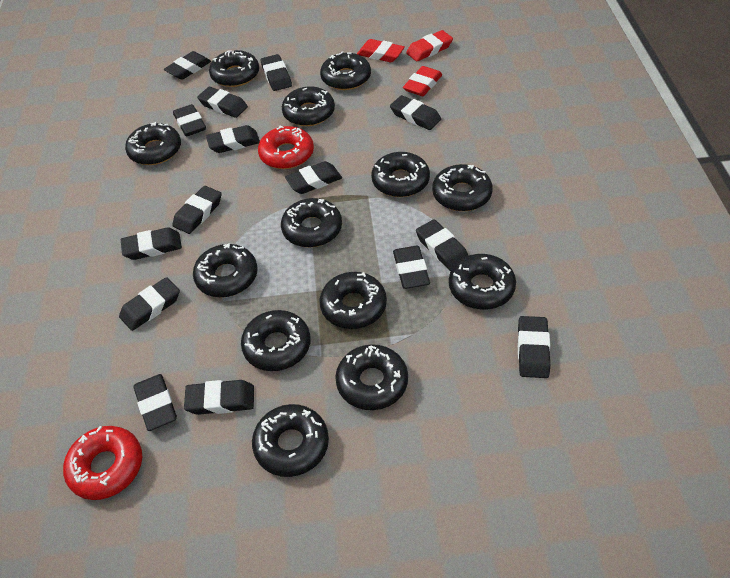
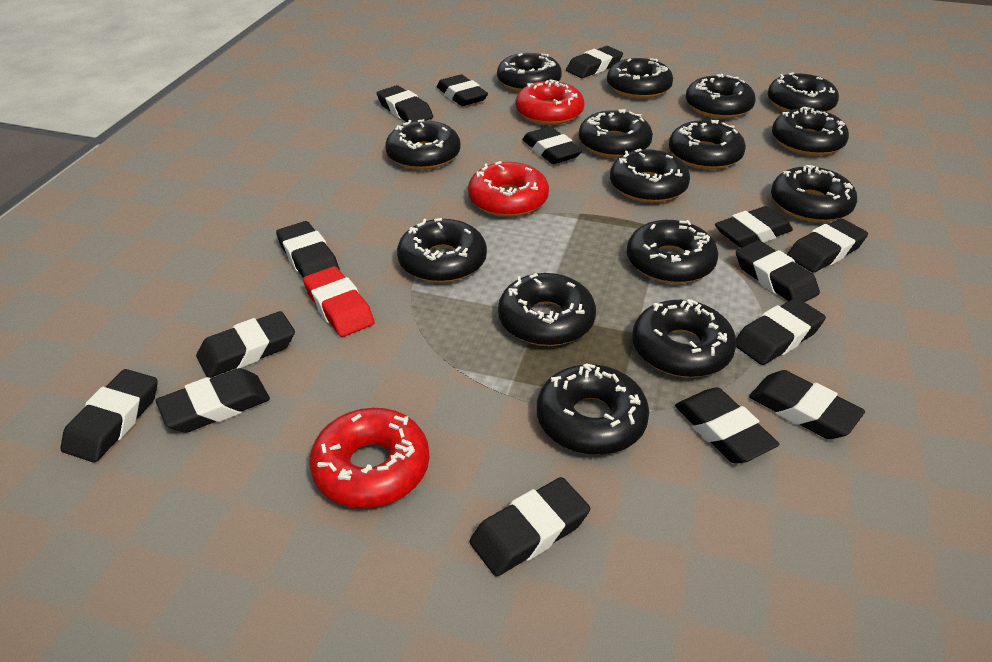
black donut: [125,122,181,165] [193,243,258,297] [209,50,259,87] [241,310,311,371] [252,404,329,477] [281,198,342,247] [282,86,335,126] [319,272,387,329] [320,51,371,90] [335,344,408,410] [371,152,430,197] [432,164,493,211] [449,254,516,310] = 13 -> [386,119,461,170] [397,218,487,283] [497,53,562,92] [498,273,596,346] [537,363,649,455] [579,109,653,158] [607,58,673,99] [610,149,690,203] [627,220,718,284] [632,299,736,378] [669,120,746,170] [685,74,756,119] [768,72,839,112] [771,165,857,222] [772,107,849,156] = 15
red donut: [63,426,142,500] [258,126,314,169] = 2 -> [309,408,429,508] [468,161,549,217] [516,79,585,125] = 3
red eraser: [357,39,405,62] [403,66,442,96] [406,30,453,61] = 3 -> [303,266,375,337] = 1

